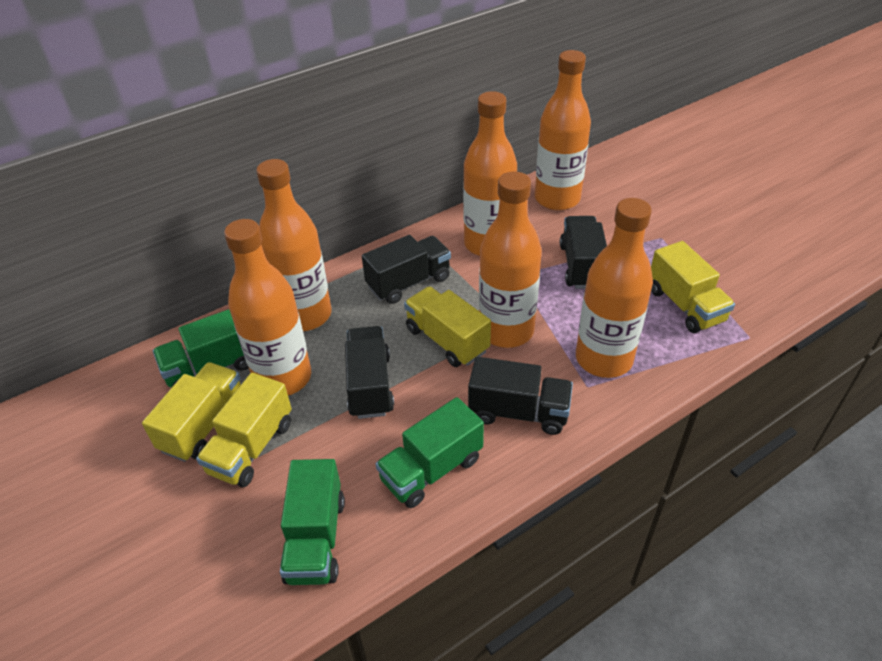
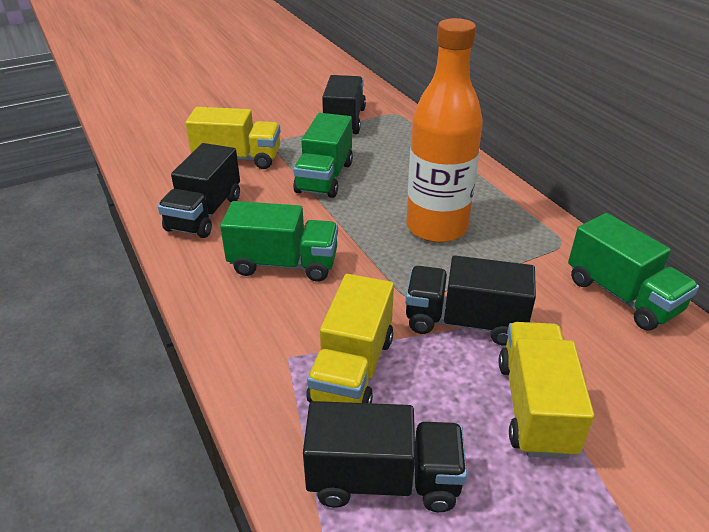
orange bottle: [224,219,311,396] [256,159,332,331] [463,91,517,256] [479,171,542,348] [535,50,591,211] [576,198,653,378] = 6 -> [406,18,483,243] = 1
yellow truck: [142,362,241,462] [196,373,292,487] [404,286,491,367] [651,241,735,333] = 4 -> [186,107,281,169] [306,274,394,403] [499,322,594,459] = 3

